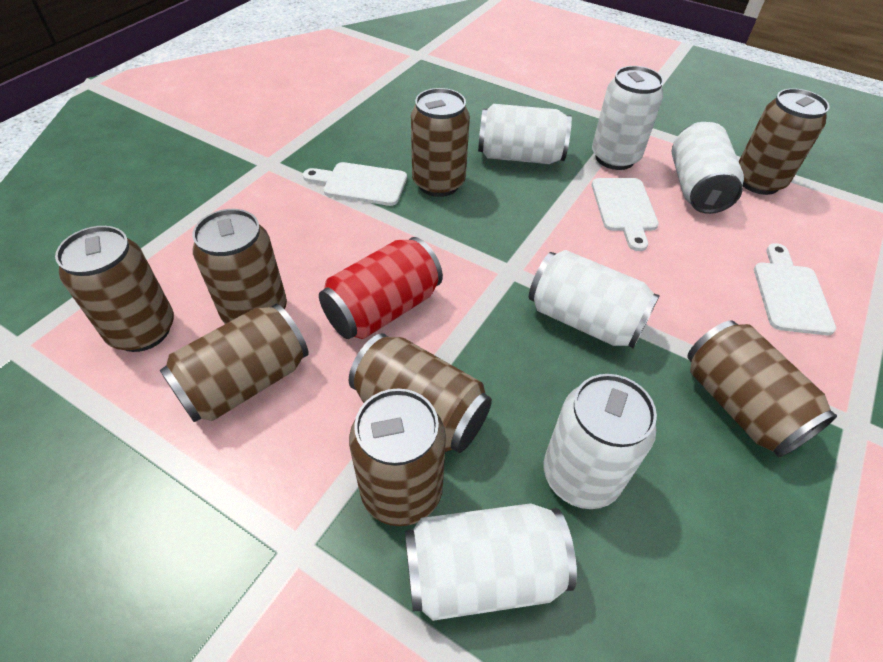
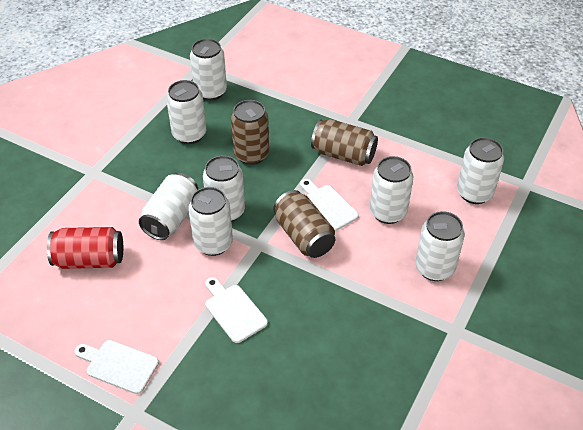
brown can: [55,226,174,352] [160,304,309,422] [193,209,287,324] [349,333,492,453] [349,388,446,526] [411,88,470,197] [687,320,837,458] [739,88,830,195] = 8 -> [231,100,269,165] [273,190,335,258] [311,119,378,166] = 3
white can: [405,503,577,621] [478,104,572,164] [529,250,660,348] [544,374,657,509] [592,66,664,170] [672,122,744,214] = 6 -> [139,173,198,240] [166,80,206,144] [188,187,233,256] [190,39,227,101] [203,155,245,222] [370,156,413,224] [415,211,465,281] [457,137,504,204] = 8

